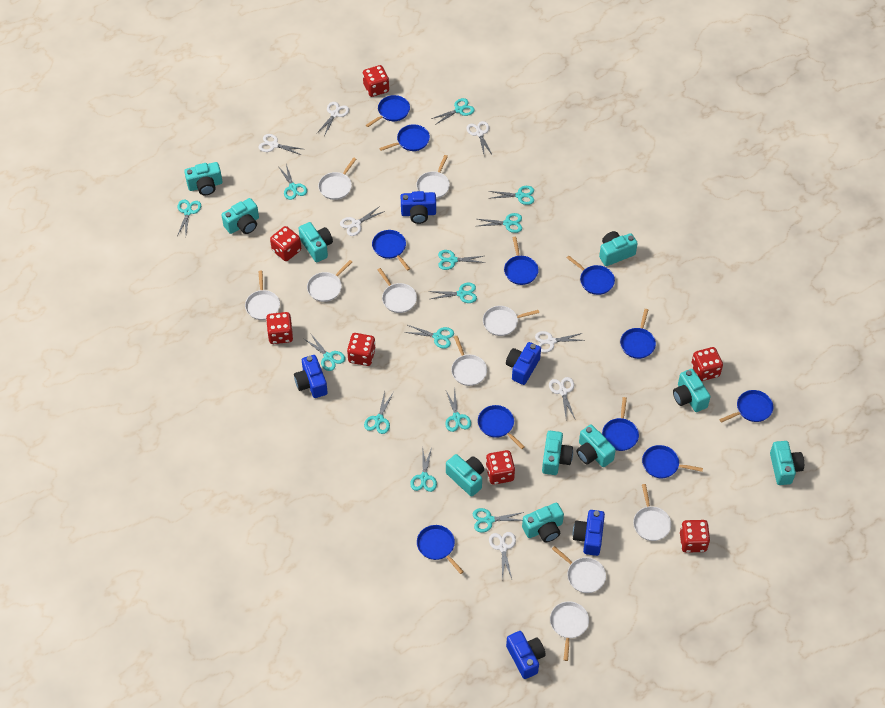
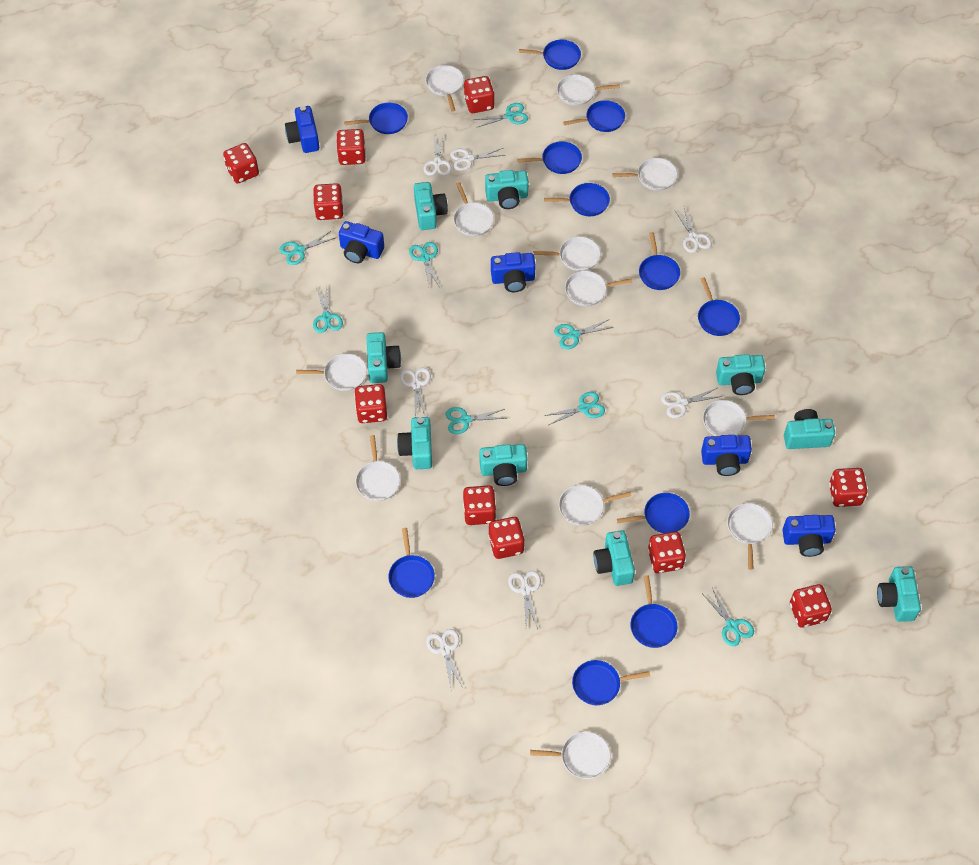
red dice: [266,312,293,344] [270,226,301,261] [347,333,376,366] [363,65,389,97] [486,450,515,485] [680,520,710,553] [691,347,723,381] = 7 -> [223,143,259,184] [313,183,344,220] [336,129,366,165] [354,384,388,423] [463,485,496,525] [464,76,494,113] [489,517,525,559] [648,532,686,573] [790,584,832,628] [829,468,868,507] = 10
turquoise camera: [184,162,222,195] [222,198,259,234] [298,222,333,262] [446,454,484,497] [522,503,564,542] [542,431,573,475] [577,424,616,467] [599,231,638,266] [673,369,711,412] [770,441,804,485] = 10 -> [367,332,401,383] [397,417,432,469] [414,182,448,230] [479,444,527,486] [485,170,529,209] [593,530,635,586] [716,354,765,395] [784,409,835,449] [877,566,921,622] = 9
turquoise scissors: [177,200,201,236] [278,164,307,200] [303,333,345,371] [364,391,394,434] [404,325,454,349] [410,448,437,492] [428,283,477,303] [431,98,475,125] [438,250,486,270] [445,388,471,432] [473,508,524,532] [478,213,522,233] [488,186,534,205] = 13 -> [280,231,335,265] [313,285,343,333] [409,242,440,288] [446,407,506,434] [473,103,528,128] [544,392,605,425] [554,320,613,349] [703,588,754,646] = 8
white pan: [245,271,280,320] [307,260,352,302] [318,158,356,200] [378,268,417,313] [416,155,450,199] [451,336,487,386] [483,306,539,336] [550,601,589,661] [552,546,606,593] [633,484,671,541] = 10 -> [296,353,367,391] [356,435,400,501] [426,65,464,112] [453,182,494,236] [530,731,611,779] [533,237,600,271] [557,75,620,106] [559,485,631,526] [565,271,633,306] [612,158,677,191] [703,400,775,436] [727,503,773,570] = 12

